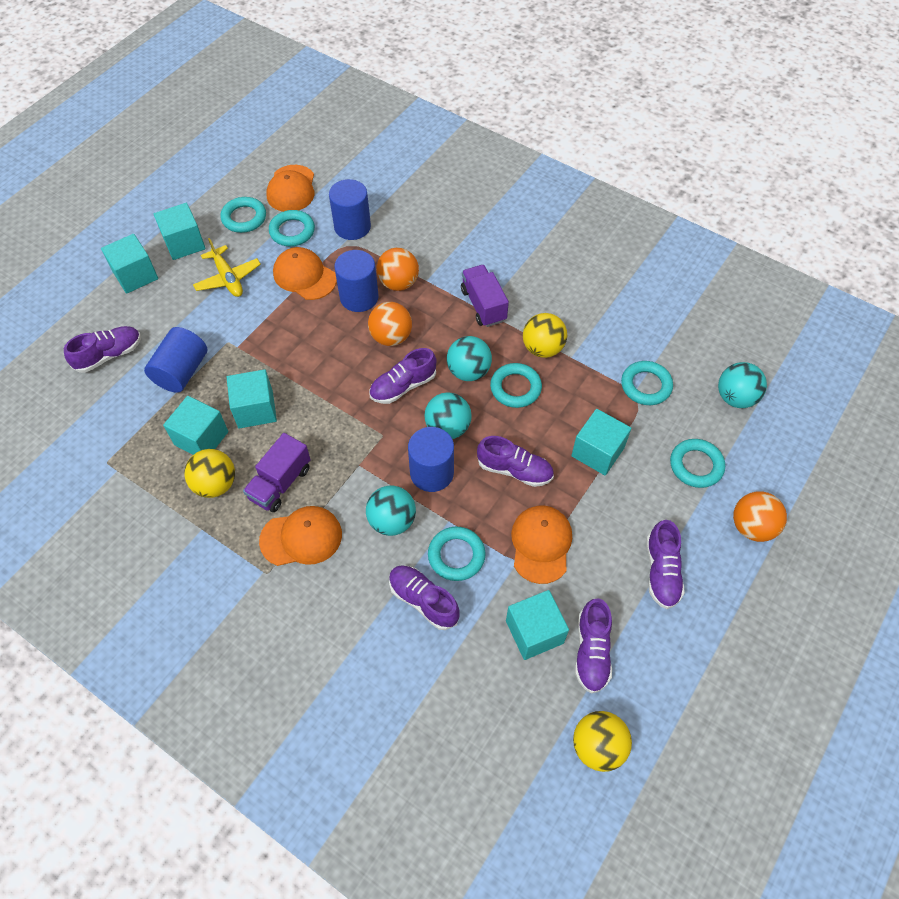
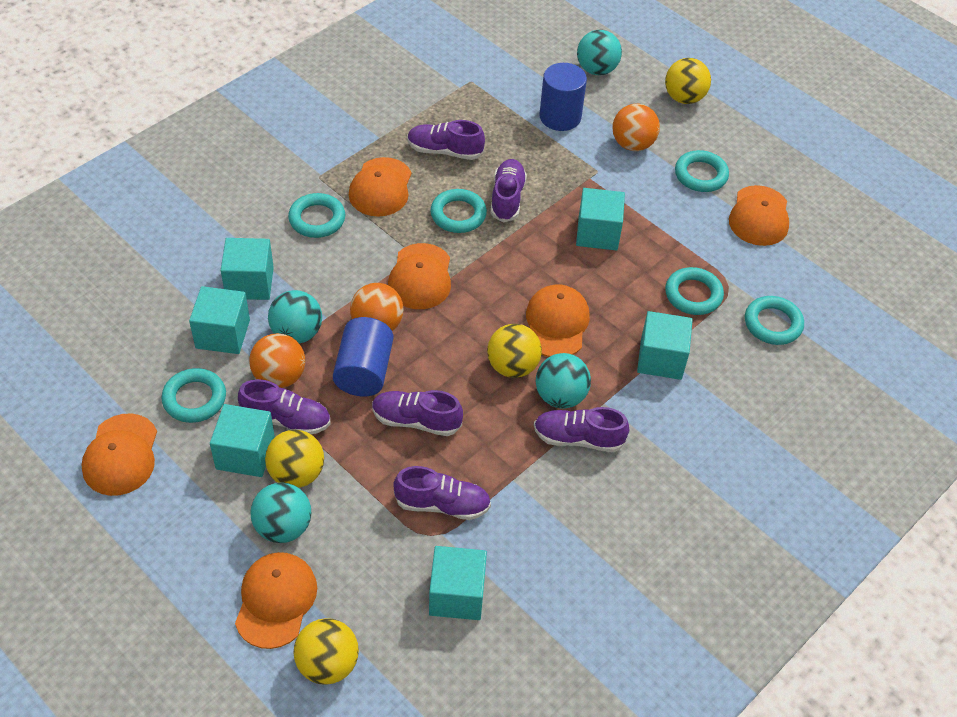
blue cylinder: [144,327,207,393] [329,179,371,240] [334,250,379,312] [408,427,454,492] = 4 -> [333,317,393,396] [540,63,587,131] = 2
orange cap: [259,506,342,566] [266,165,314,212] [273,247,337,300] [511,506,572,584] = 4 -> [81,413,157,496] [235,552,317,649] [349,157,412,217] [388,243,451,309] [526,284,590,357] [729,185,789,246] = 6
purple truck: [243,433,311,512] [461,265,509,327] = 2 -> none = 0
yellow ball: [185,449,235,498] [523,313,567,358] [573,711,632,772] = 3 -> [265,430,324,488] [293,618,359,685] [487,324,542,378] [665,58,711,104] = 4
yellow plane: [193,238,261,297] = 1 -> none = 0

